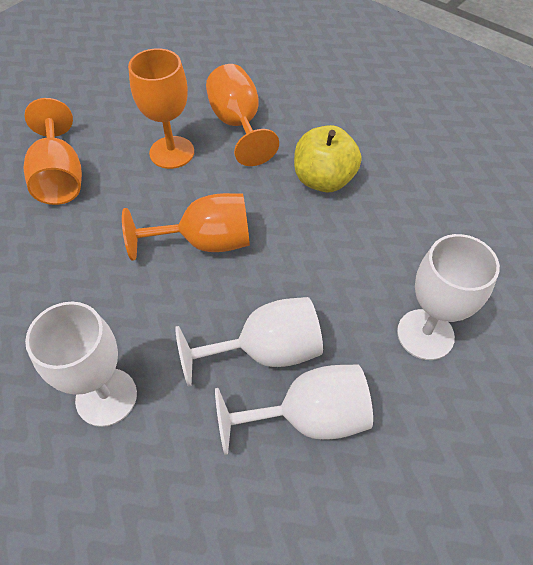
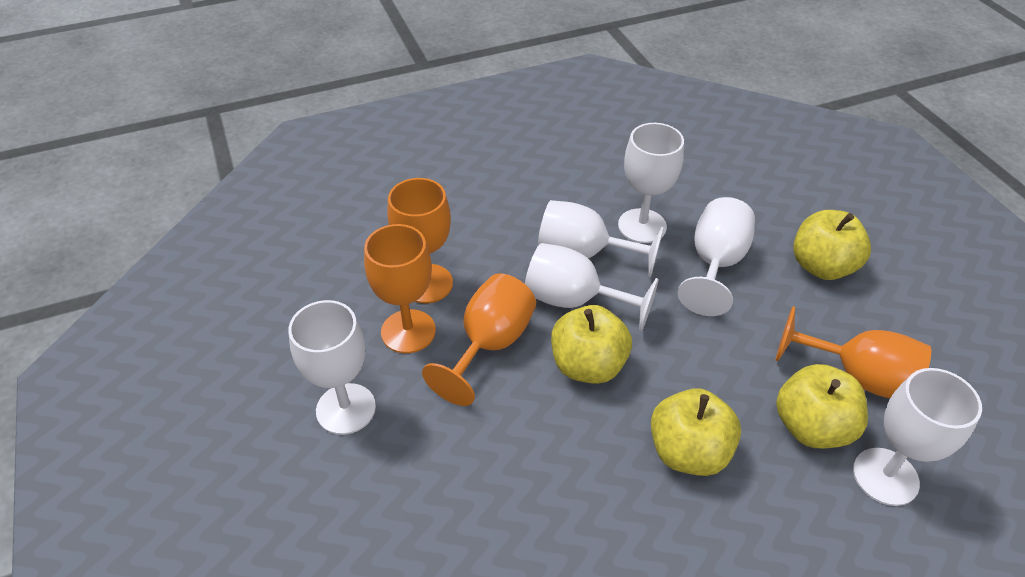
white goblet: [25,302,137,427] [175,297,323,387] [215,364,373,455] [397,234,500,360] = 4 -> [288,300,376,435] [525,243,659,331] [538,200,664,277] [618,123,684,243] [678,197,755,316] [853,368,982,506] = 6
yellow apple: [294,125,361,192] = 1 -> [551,305,632,384] [651,388,741,476] [776,364,868,449] [793,210,871,280] = 4

